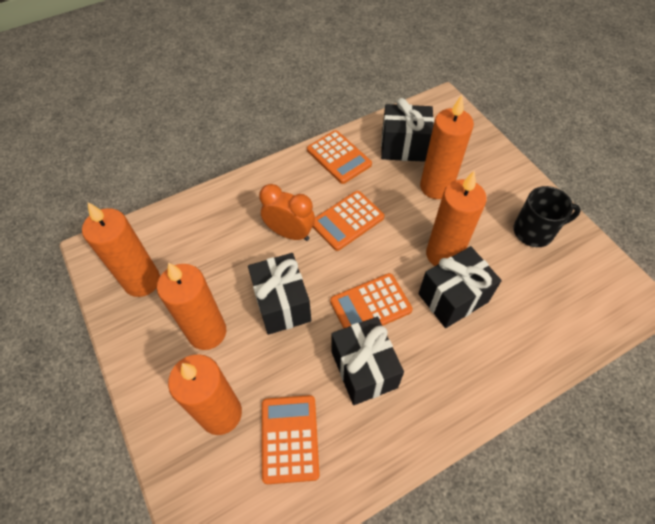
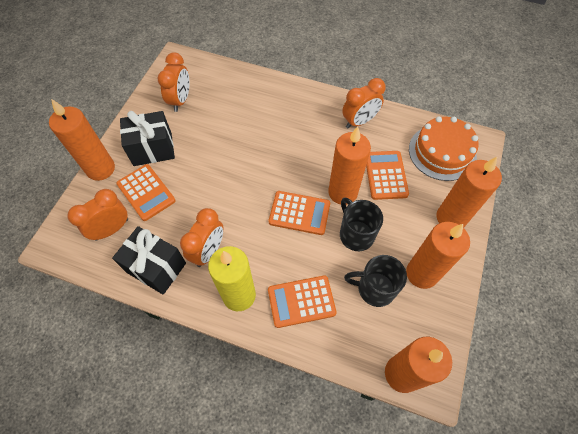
black gift: [248,253,311,335] [331,317,404,405] [381,98,434,162] [418,246,502,328] = 4 -> [112,226,186,295] [120,111,175,166] = 2
black mug: [514,186,581,247] = 1 -> [340,197,383,251] [344,255,407,307] = 2
orange cake: none = 0 -> [409,117,479,181] = 1
orange clock: [259,184,315,241] = 1 -> [67,189,128,241] [158,53,190,112] [180,208,224,267] [342,78,386,128] = 4
yellow candle: none = 0 -> [208,246,256,311] = 1

